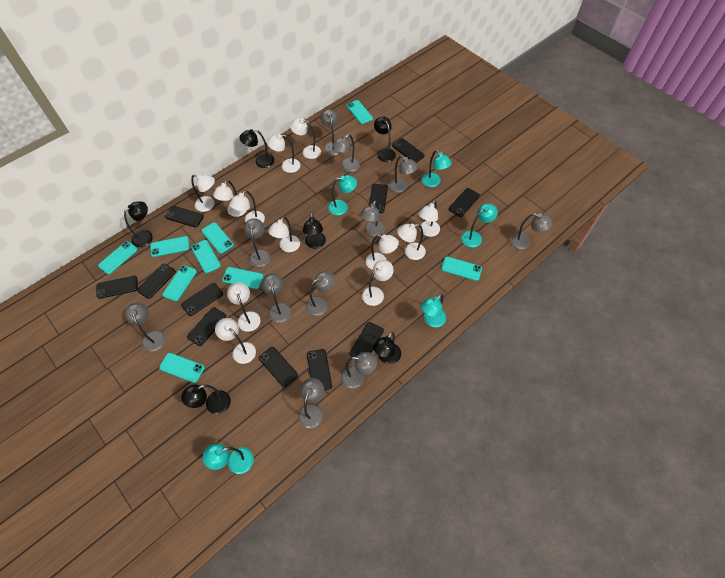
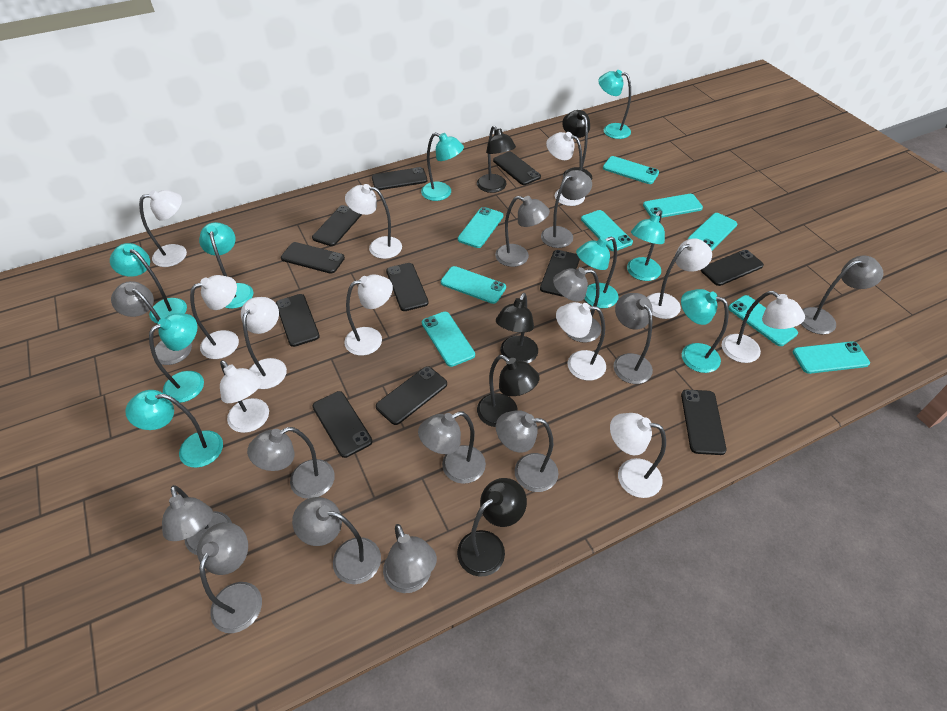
black lamp: [124,202,153,247] [181,385,231,415] [240,129,274,168] [303,213,326,249] [373,332,401,364] [374,116,396,162] = 6 -> [457,478,527,577] [477,125,516,193] [477,355,540,427] [496,293,538,363] [562,110,592,180] = 5
grey lamp: [125,302,165,352] [244,218,271,267] [262,273,291,323] [298,378,324,428] [306,271,335,316] [320,109,341,156] [333,134,360,172] [341,352,377,388] [360,200,385,237] [388,156,418,193] [510,213,553,249] = 11 -> [111,281,192,365] [162,485,232,555] [197,522,262,633] [247,427,335,499] [292,497,381,584] [383,524,437,593] [418,411,486,484] [495,196,550,267] [496,410,558,492] [541,170,592,248] [553,267,601,343] [613,293,653,384] [801,256,883,334] = 13
turquoise lamp: [203,444,254,474] [328,175,357,215] [421,294,446,327] [422,150,452,187] [461,203,498,248] = 5 -> [110,243,187,324] [125,390,223,468] [149,313,204,403] [199,222,253,309] [421,133,464,201] [576,237,619,308] [598,70,631,139] [627,211,665,281] [681,289,729,373] = 9
white lamp: [191,174,215,212] [213,180,247,217] [215,318,256,364] [227,282,261,332] [230,190,265,223] [267,134,300,173] [268,216,300,252] [290,118,321,159] [362,260,393,306] [366,235,399,270] [397,224,426,260] [419,200,440,237] = 12 -> [139,190,187,267] [190,275,239,359] [220,360,269,433] [241,297,287,389] [344,274,393,356] [345,184,402,259] [546,132,585,206] [556,302,606,381] [610,413,666,498] [647,238,712,319] [722,291,805,363] = 11

